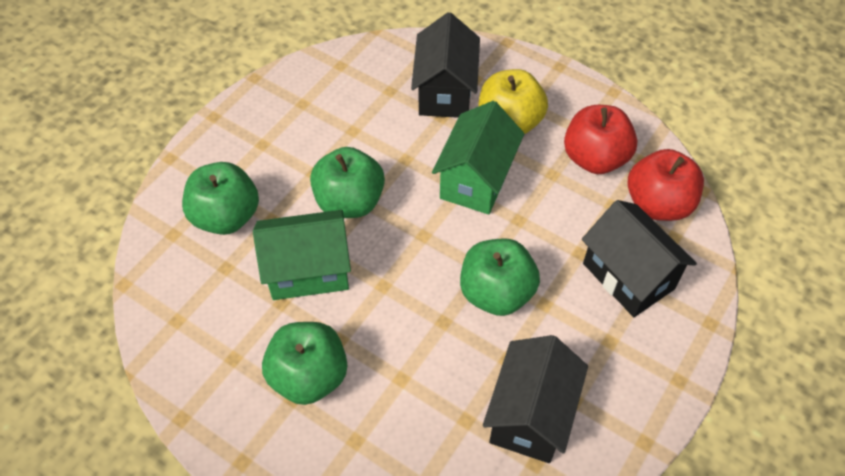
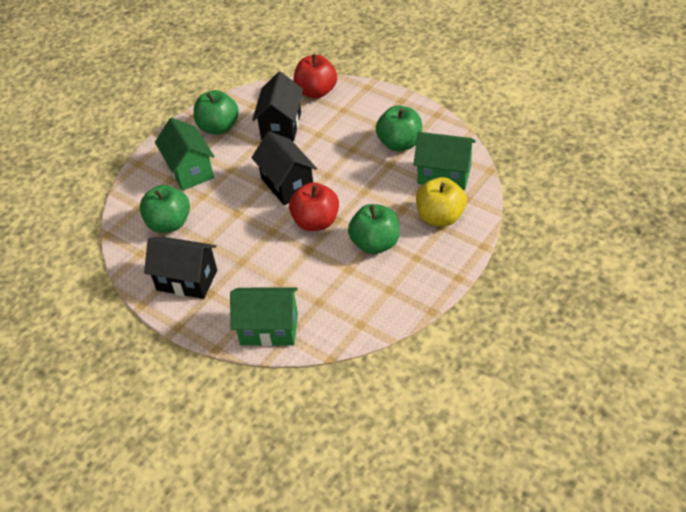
green house: [253,210,351,300] [432,101,524,214] = 2 -> [155,118,215,191] [230,288,298,346] [413,132,476,190] = 3

